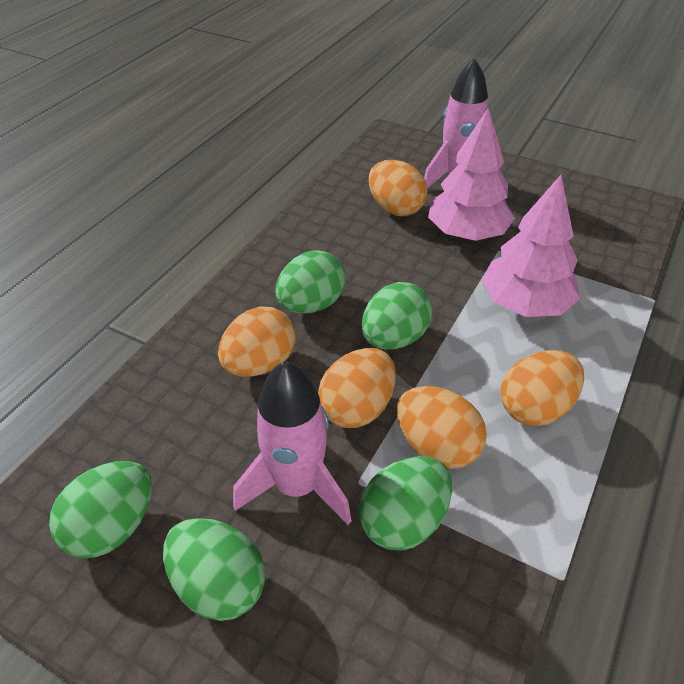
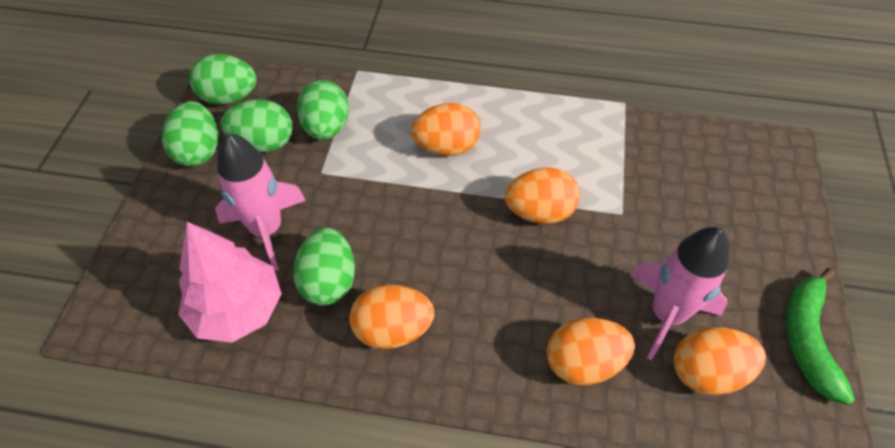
green banana: none = 0 -> [786,268,855,405] = 1
pink tree: [428,108,515,241] [481,175,580,317] = 2 -> [178,222,282,343] = 1

